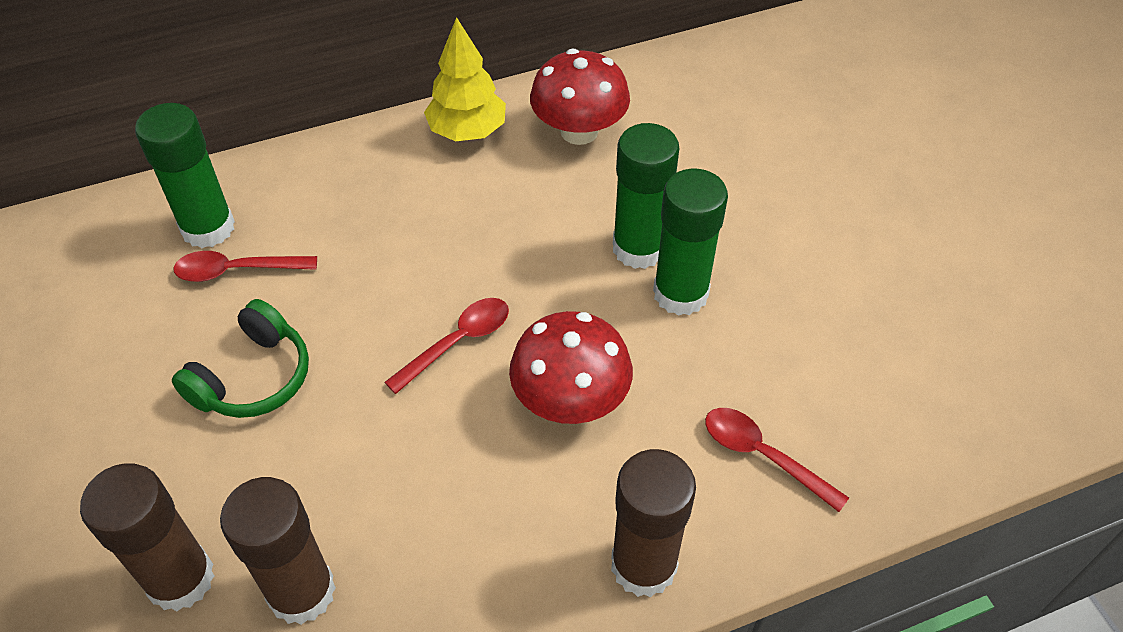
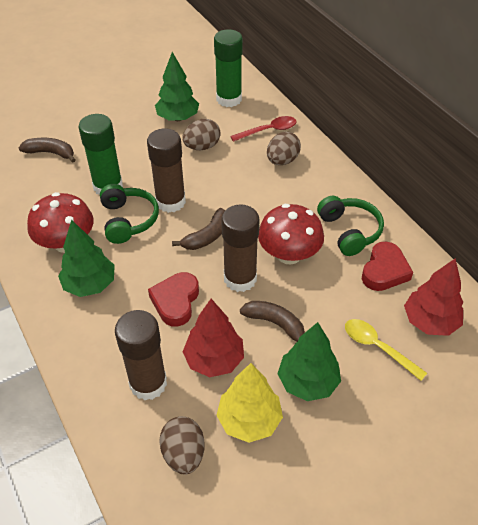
brown banana: none = 0 -> [19,138,75,163] [172,208,225,250] [240,301,305,342] = 3
brown egg: none = 0 -> [159,416,204,474] [183,119,221,150] [267,132,301,165] = 3
green glue stick: [135,103,235,248] [613,123,679,269] [653,169,728,316] = 3 -> [79,114,123,195] [214,29,243,107] = 2
green headphones: [172,299,309,418] = 1 -> [100,184,159,244] [317,196,384,256] = 2
green tree: none = 0 -> [58,220,115,297] [155,52,199,121] [277,322,341,401] = 3
red heart: none = 0 -> [148,272,199,327] [362,242,413,291] = 2
red spoon: [173,251,317,282] [384,298,509,394] [705,408,849,512] = 3 -> [230,116,297,142] = 1
red tree: none = 0 -> [183,299,244,377] [404,259,464,336] = 2
yellow spoon: none = 0 -> [345,319,427,381] = 1

